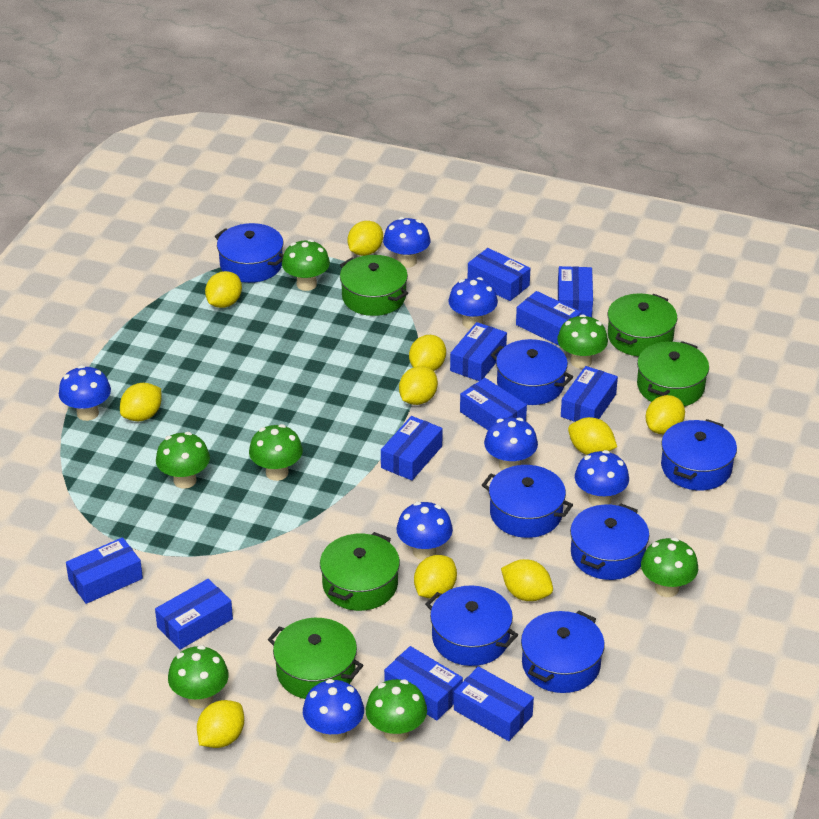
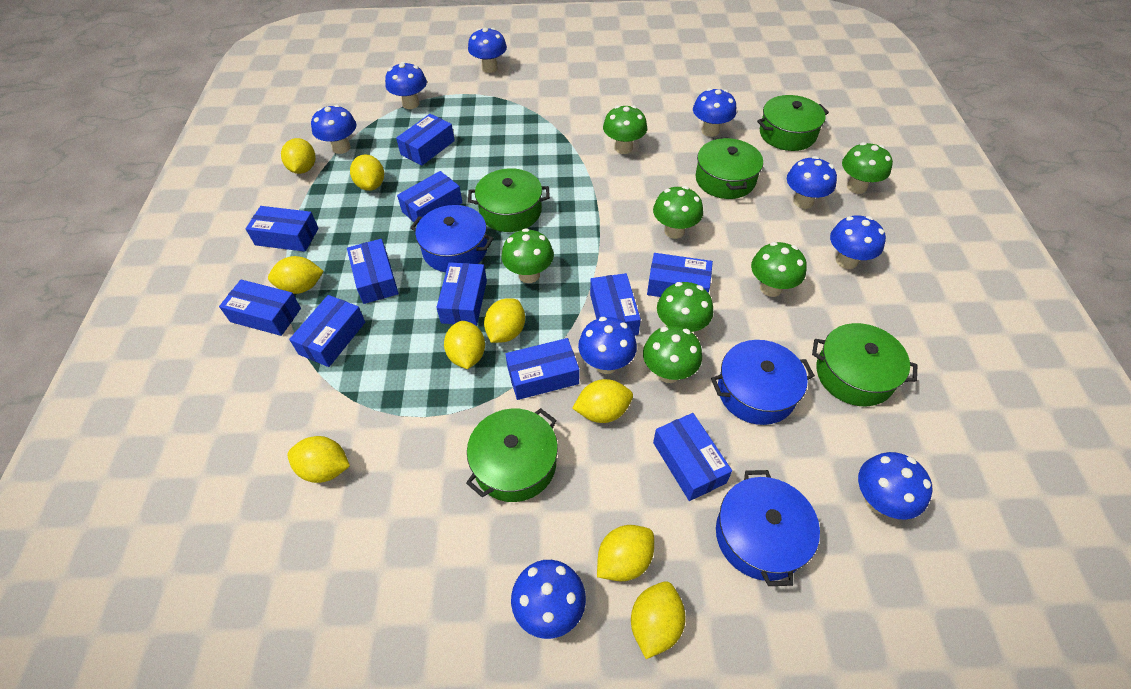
blue mushroom: [59,365,111,421] [303,679,364,743] [383,217,430,268] [397,502,453,560] [448,277,498,329] [484,417,538,470] [575,450,629,506] = 7 -> [311,105,356,154] [385,62,427,109] [468,28,507,73] [511,560,586,639] [578,317,637,374] [693,88,736,137] [787,156,837,209] [830,215,886,269] [858,452,933,520] = 9
blue pot: [215,223,283,283] [425,586,518,666] [482,465,573,538] [491,339,573,405] [521,611,605,693] [570,504,649,580] [661,419,737,490] = 7 -> [410,205,494,272] [711,340,815,425] [716,470,820,586] = 3
yellow lemon: [120,383,161,421] [197,700,244,748] [205,271,242,308] [347,221,383,256] [399,366,438,405] [409,335,446,371] [414,555,457,598] [501,559,553,601] [568,417,617,455] [645,395,685,434] = 10 -> [268,256,324,294] [281,138,315,174] [287,436,350,483] [350,154,384,191] [444,321,485,369] [484,298,525,343] [572,379,633,423] [597,525,654,581] [631,581,686,659] = 9

